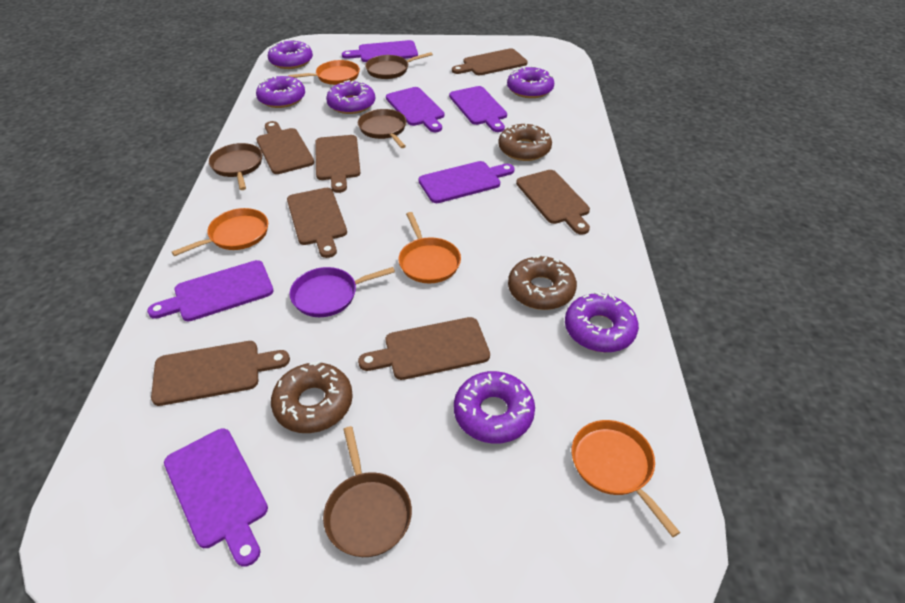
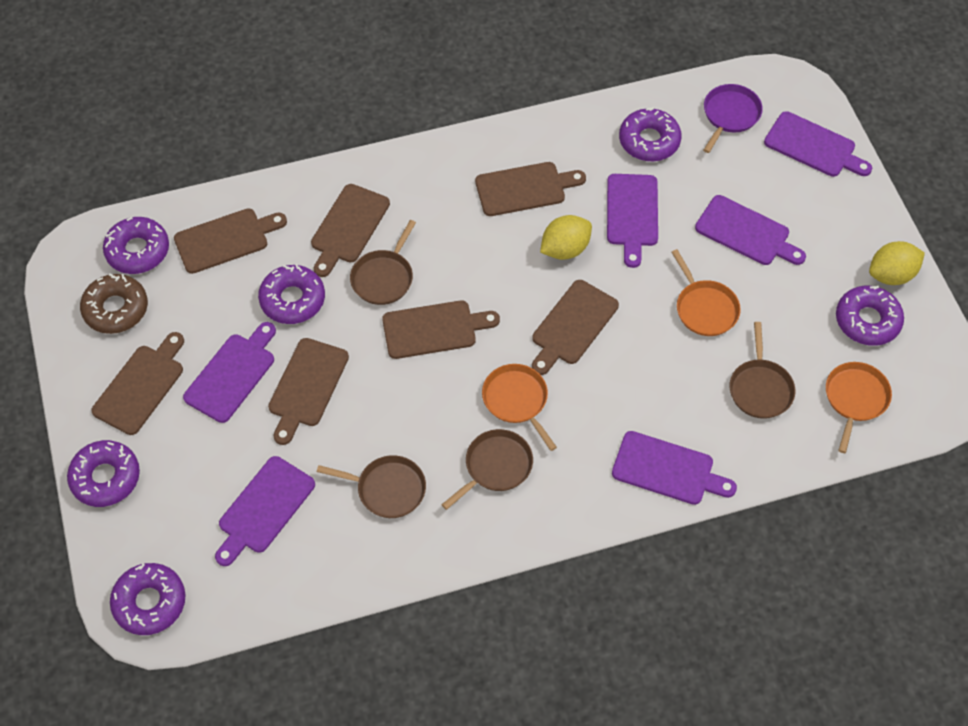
brown donut: [271,361,353,433] [498,123,552,161] [508,254,577,310] = 3 -> [80,274,148,334] = 1
orange pan: [172,208,268,256] [288,60,360,85] [399,212,461,283] [572,420,680,537] = 4 -> [482,364,557,451] [672,249,741,336] [826,362,892,453] = 3
yellow lemon: none = 0 -> [540,215,592,260] [869,241,925,285] = 2

